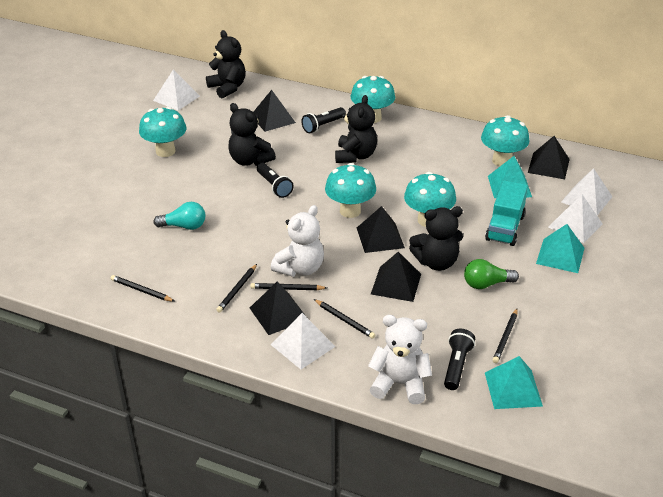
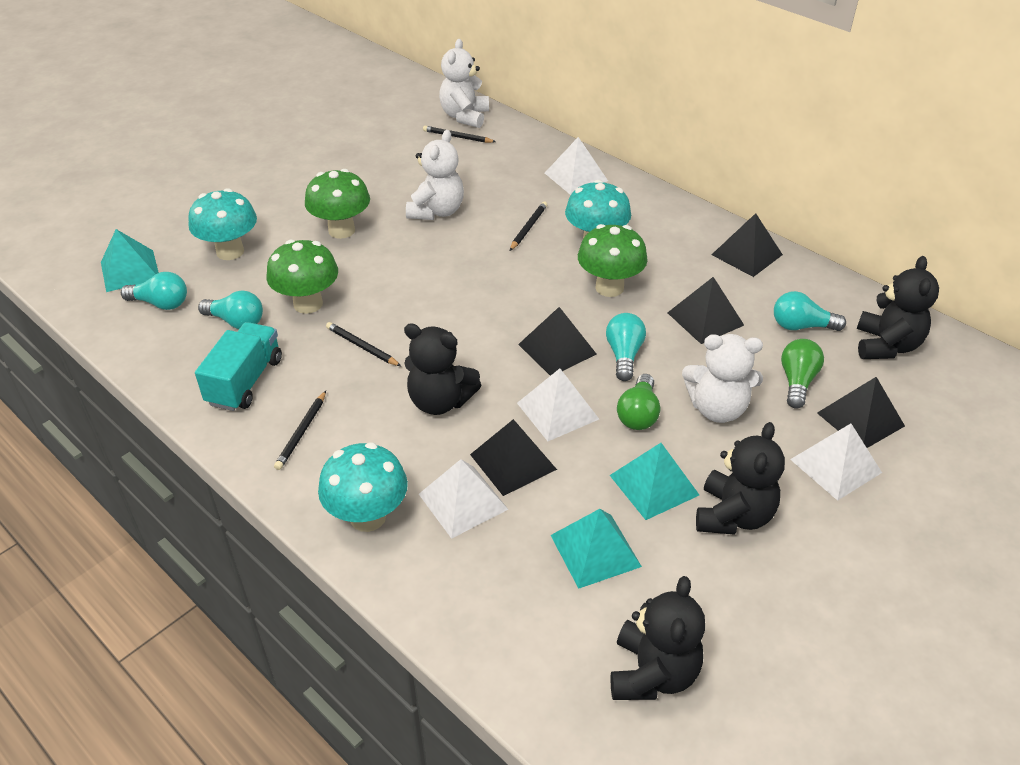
black flashlight: [257,163,294,198] [301,107,346,133] [444,329,475,390] = 3 -> none = 0
black pencil: [111,275,175,302] [216,264,257,313] [250,283,327,290] [314,299,375,339] [493,309,518,363] = 5 -> [274,391,326,470] [326,322,401,366] [423,126,496,143] [510,202,547,251] = 4
green light bulb: [464,259,519,289] = 1 -> [617,374,660,430] [781,339,824,409] = 2
green mushroom: none = 0 -> [266,240,338,314] [305,169,370,239] [578,224,648,297] = 3
turquoise light bulb: [153,202,206,230] = 1 -> [121,272,187,310] [198,291,263,329] [606,313,646,381] [774,291,846,331] = 4
turquoise mushroom: [139,107,187,157] [325,163,376,218] [351,76,395,123] [404,172,456,227] [481,115,529,166] = 5 -> [188,188,257,260] [318,442,408,532] [565,180,631,238] = 3
white teddy bear: [271,205,324,277] [368,315,432,404] = 2 -> [406,130,464,220] [439,39,489,128] [682,334,763,423] = 3

